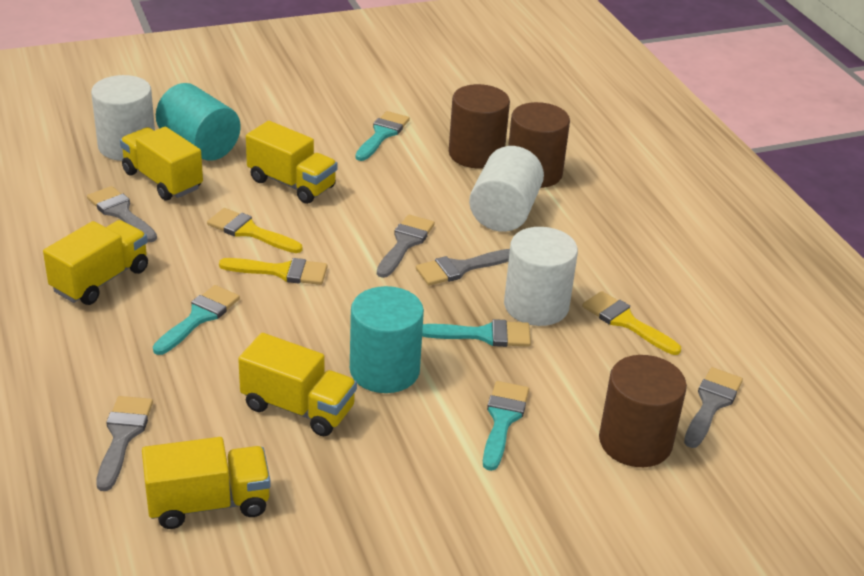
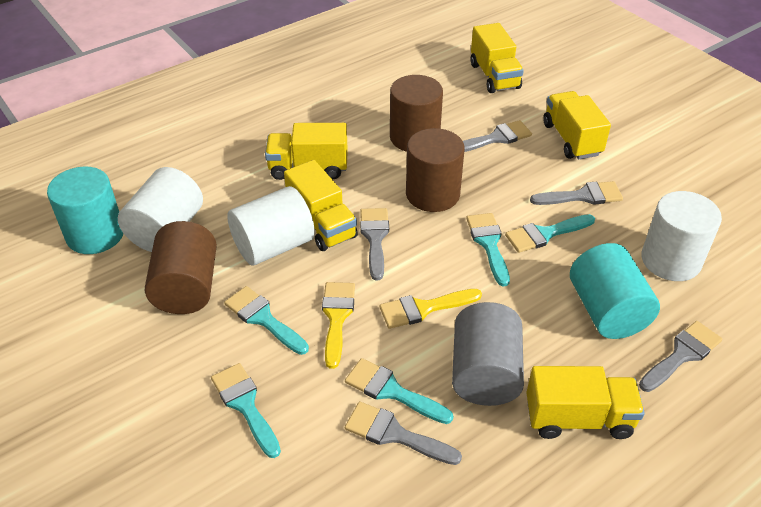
grey cylinder: none = 0 -> [452,302,524,406] = 1
turquoise brush: [153,285,240,355] [355,111,410,161] [422,319,531,347] [483,381,529,471] = 4 -> [211,363,281,458] [224,286,309,355] [345,358,453,424] [466,213,510,286] [505,214,595,253] = 5
yellow brush: [207,208,302,253] [219,258,328,285] [582,291,681,355] = 3 -> [322,282,355,369] [379,289,482,329] = 2

